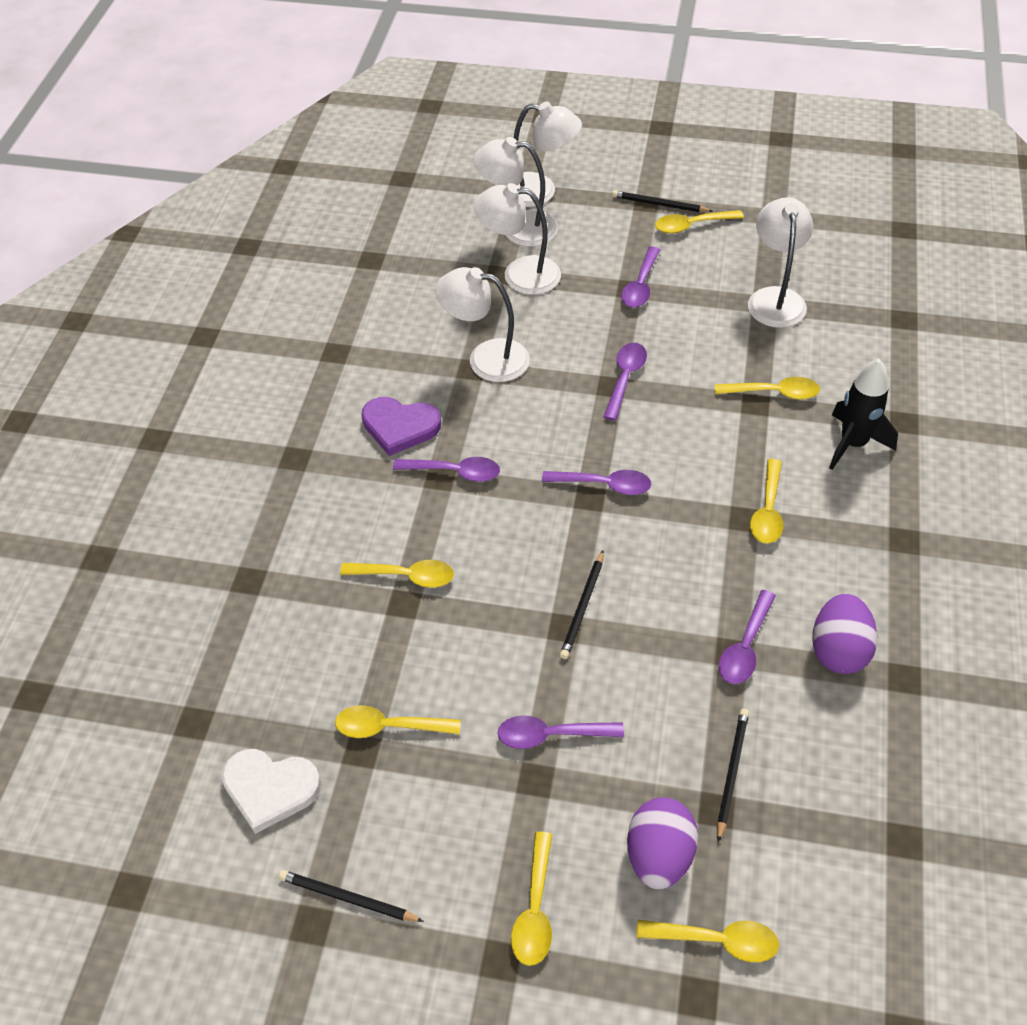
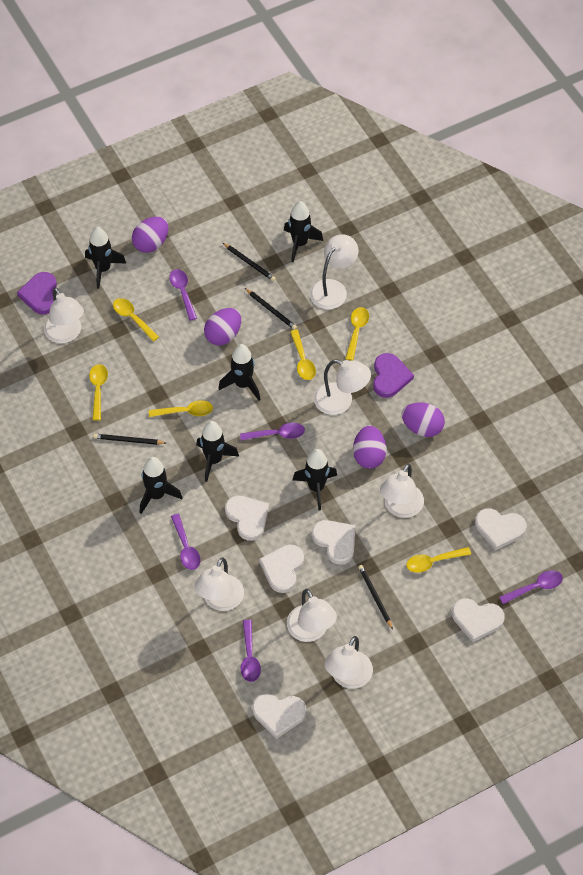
black rocket: [829,359,898,470] = 1 -> [85,227,127,289] [140,457,183,514] [196,421,239,482] [218,344,261,401] [284,201,323,262] [292,449,337,510] = 6
purple egg: [627,797,698,889] [812,594,878,674] = 2 -> [132,217,168,253] [204,308,241,345] [353,426,386,469] [401,402,445,437] = 4
purple heart: [361,397,441,456] = 1 -> [17,272,57,315] [373,353,414,398] = 2
purple spoon: [393,457,500,482] [497,715,624,749] [542,470,651,495] [604,343,647,421] [621,246,661,307] [719,590,776,684] = 6 -> [169,269,197,320] [171,514,201,570] [240,423,305,441] [241,620,261,682] [499,570,563,604] = 5
white heart: [222,749,321,834] = 1 -> [225,496,269,541] [252,694,306,739] [259,544,304,593] [312,520,355,565] [452,599,505,642] [475,508,526,550] = 6
white lamp: [435,267,530,382] [473,183,561,295] [474,137,558,247] [514,102,582,207] [748,197,813,328] = 5 -> [44,288,84,343] [194,558,244,611] [287,589,337,642] [310,234,358,309] [314,360,371,415] [324,636,373,689] [380,463,424,518] = 7
yellow spoon: [335,705,461,738] [340,560,454,588] [511,832,552,966] [636,920,779,962] [655,210,744,234] [715,377,820,400] [750,459,783,544] = 7 -> [89,364,108,420] [113,298,159,342] [149,400,213,417] [290,330,316,380] [345,307,369,361] [406,547,471,573] = 6

